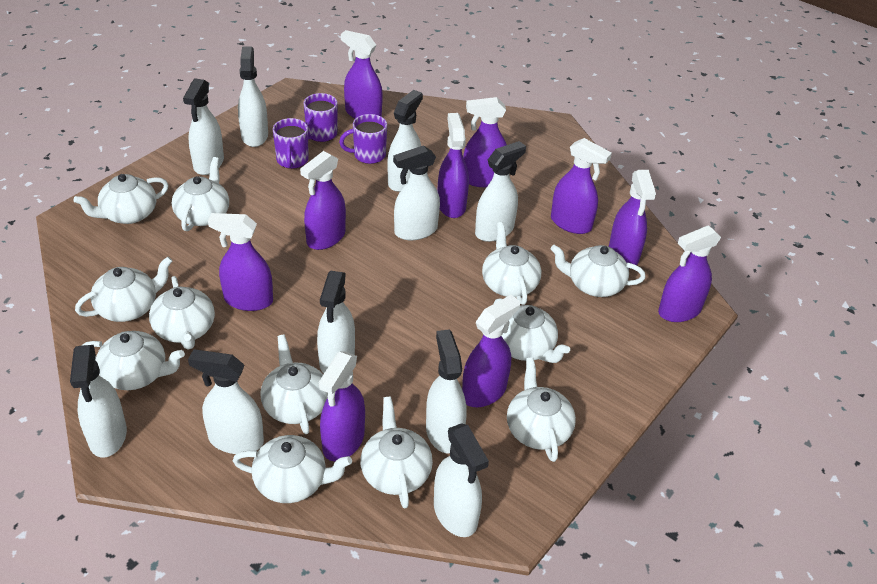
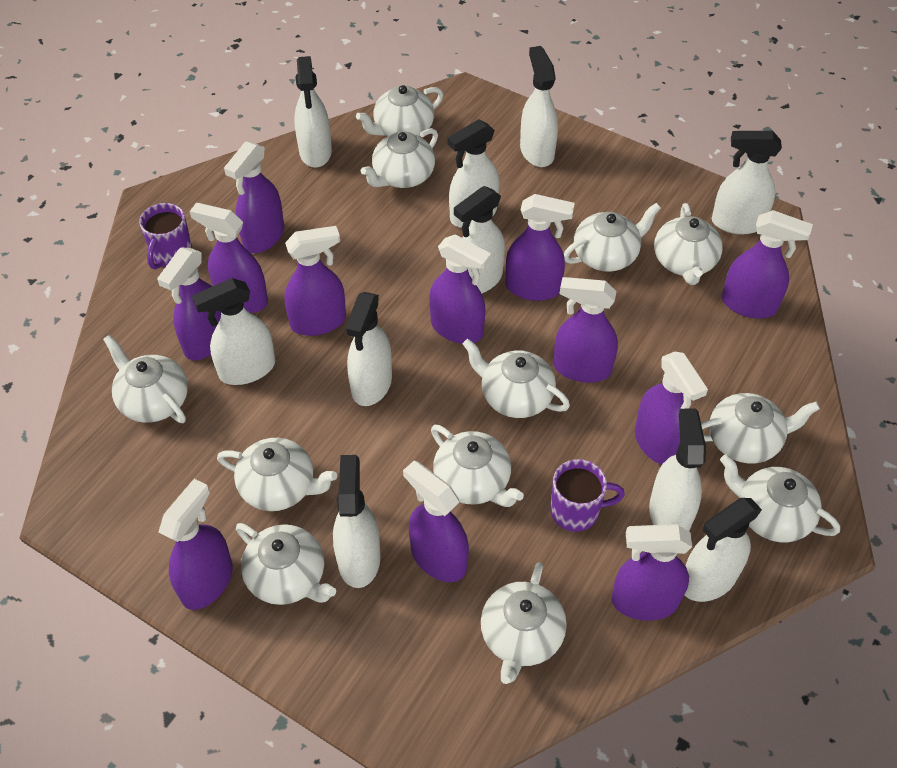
purple mug: [273,118,309,169] [304,93,337,142] [339,114,387,164] = 3 -> [139,203,193,269] [550,459,625,532] = 2
purple spray bottle: [208,213,273,311] [300,151,346,250] [319,352,365,461] [341,30,383,119] [438,113,469,218] [462,295,520,407] [463,97,507,187] [551,138,612,234] [609,170,656,265] [658,225,721,322] = 10 -> [157,248,221,360] [158,479,233,610] [190,203,268,313] [224,141,284,253] [284,226,346,336] [403,460,469,582] [429,234,491,344] [506,194,575,301] [554,277,618,383] [612,524,692,621] [635,352,708,465] [722,210,813,318] = 12

